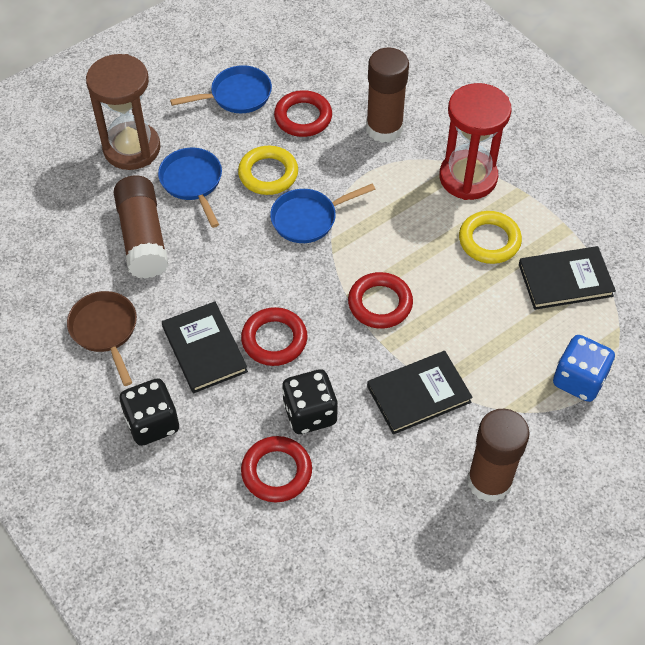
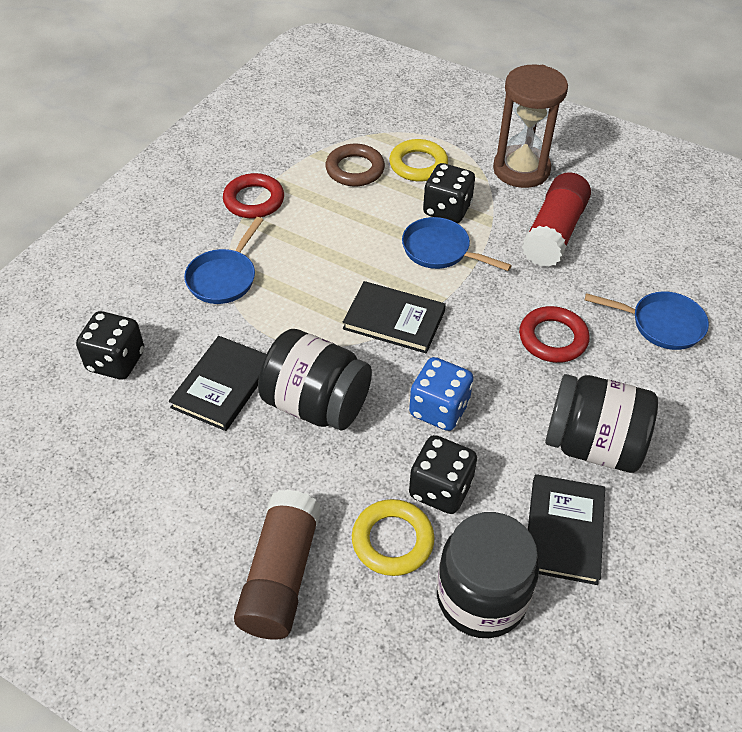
black dice: [120,378,179,446] [282,369,338,434] = 2 -> [76,311,144,379] [409,435,477,514] [423,163,475,223] = 3
black jar: none = 0 -> [258,329,372,430] [437,512,539,638] [545,374,658,473] = 3
brown glue stick: [114,176,169,279] [366,48,409,143] [467,409,530,502] = 3 -> [234,489,321,640] = 1
brown pan: [67,291,137,386] = 1 -> none = 0
brown ring: none = 0 -> [326,144,385,186] = 1
red glue stick: none = 0 -> [522,172,591,267] = 1
red hourglass: [439,83,512,200] = 1 -> none = 0
red ring: [241,307,307,366] [241,436,312,502] [274,90,332,137] [348,272,413,329] = 4 -> [223,173,284,218] [519,306,590,363] = 2

